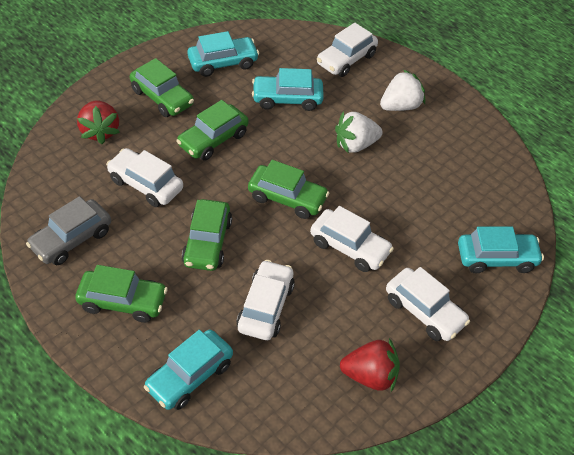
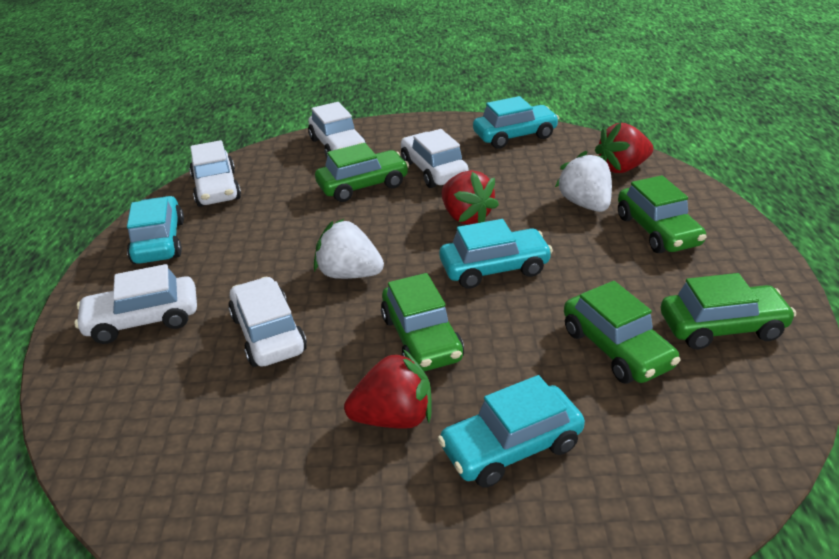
grey car: [26,196,111,265] = 1 -> none = 0
red strawberry: [77,101,120,144] [340,338,400,392] = 2 -> [344,349,432,429] [442,170,499,225] [595,123,653,173] = 3

